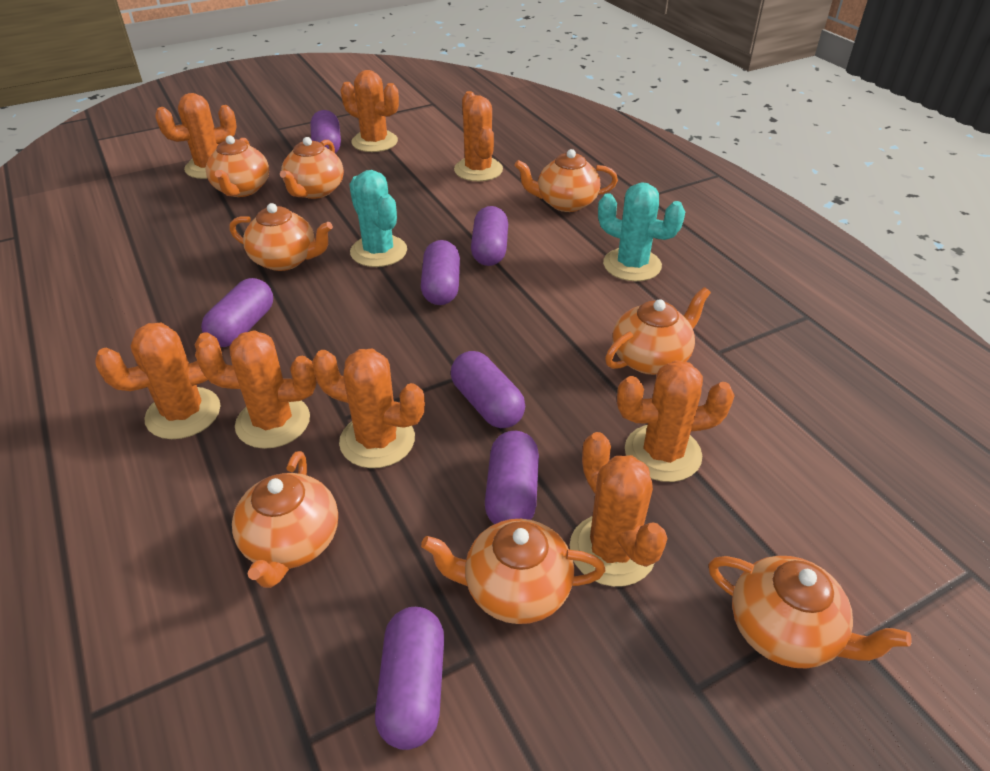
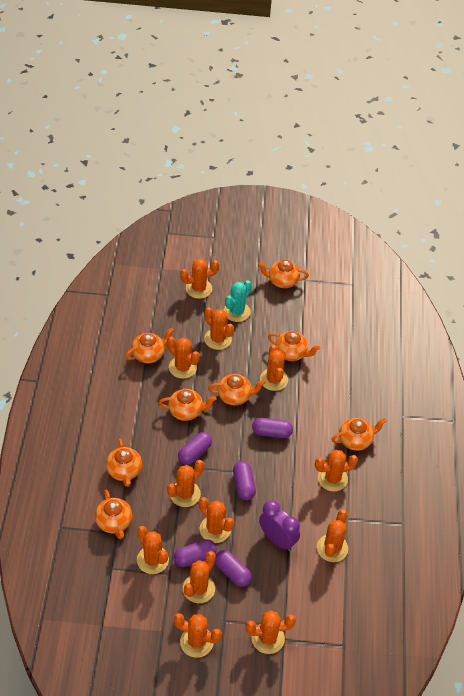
orange cactus: [95,323,222,439] [155,93,237,179] [195,330,317,449] [312,349,425,468] [341,70,399,152] [454,91,503,181] [570,432,667,587] [617,360,735,482] = 8 -> [137,526,169,574] [167,337,200,379] [167,460,204,507] [174,613,222,658] [180,259,219,299] [183,551,216,603] [199,497,234,543] [204,307,234,350] [246,610,296,654] [260,345,288,391] [315,450,358,492] [317,510,348,562] = 12
purple capsule: [201,278,273,347] [311,110,341,153] [375,607,444,750] [421,240,460,305] [451,351,525,428] [471,206,508,266] [485,431,539,524] = 7 -> [174,539,217,567] [178,432,212,465] [215,550,252,587] [233,461,256,500] [252,418,293,438] = 5
purple clock: none = 0 -> [259,500,300,551] = 1
turquoise cactus: [349,170,407,267] [598,182,685,281] = 2 -> [224,280,252,322] = 1

